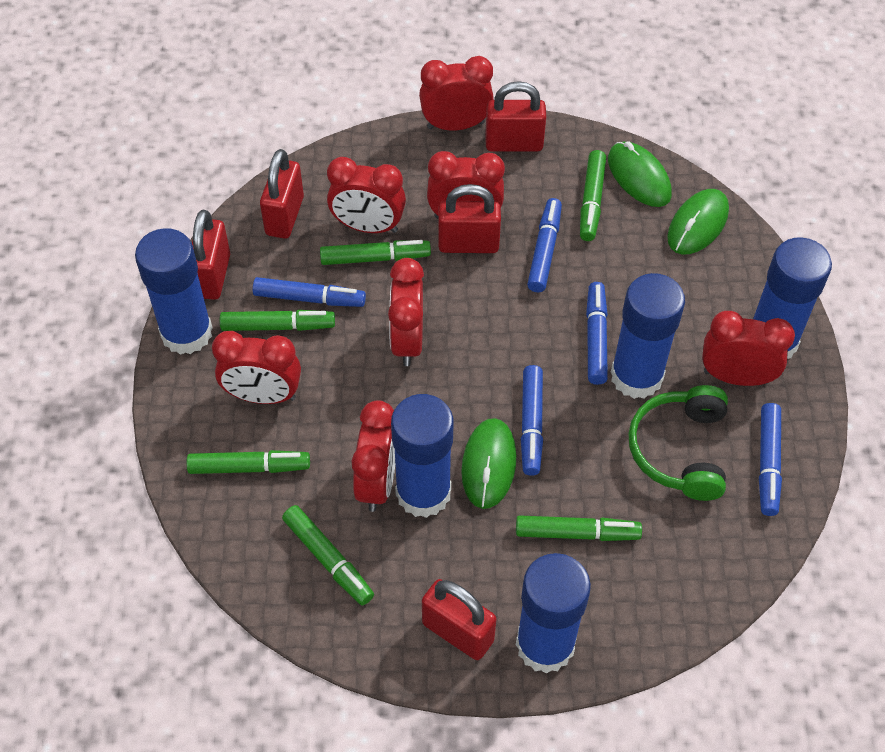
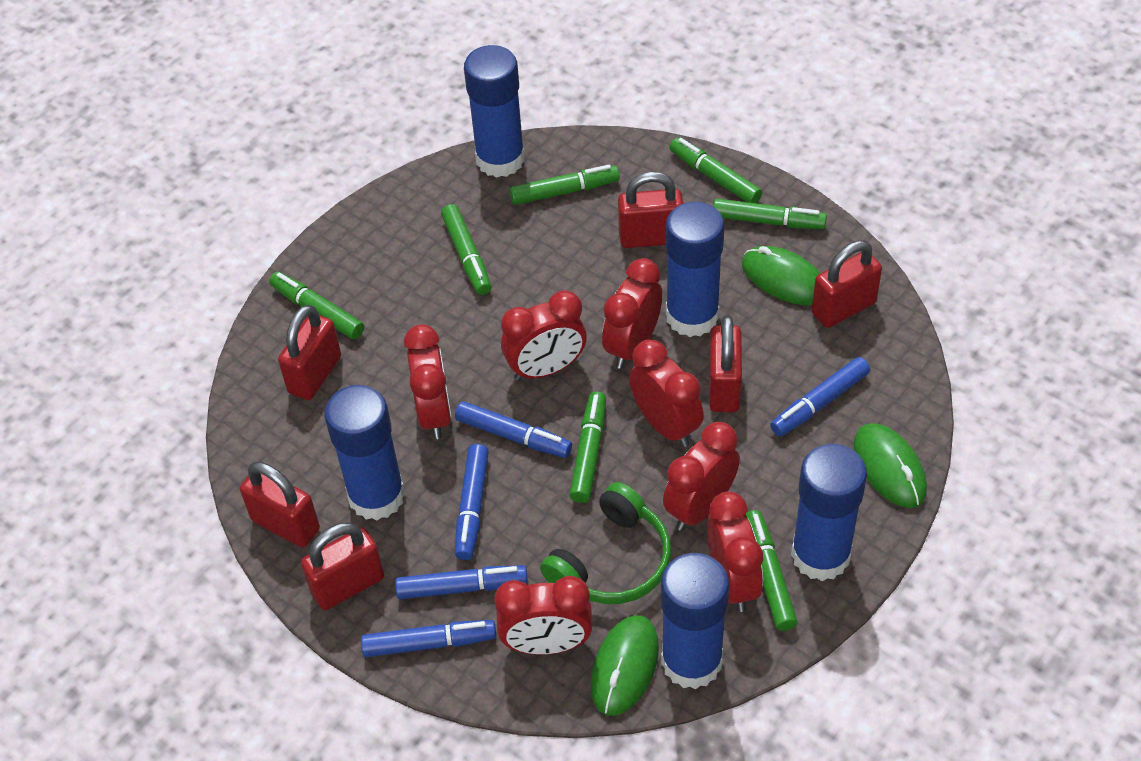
green marker: [186,450,310,474] [220,310,335,331] [282,505,374,605] [320,240,431,265] [516,515,642,541] [580,150,606,241] = 6 -> [269,271,364,339] [441,204,492,295] [510,164,620,205] [569,392,606,503] [669,138,762,203] [713,199,827,229] [745,510,798,631] = 7
red padlock: [192,210,230,300] [260,149,304,239] [422,579,496,660] [438,184,501,253] [485,81,546,152] = 5 -> [240,462,320,547] [278,305,341,400] [301,522,384,610] [618,172,683,248] [709,315,742,412] [812,241,882,328] = 6

